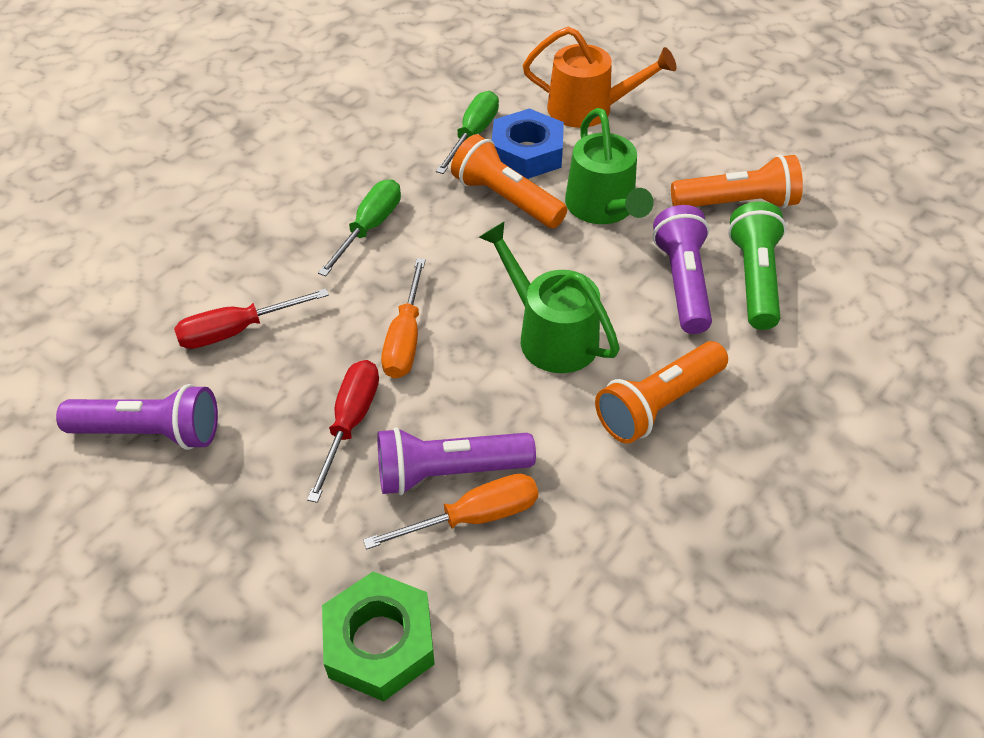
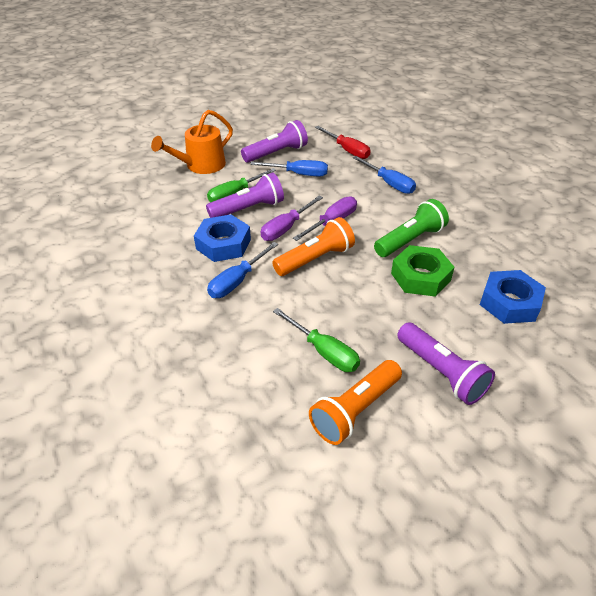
blue nut: [492,108,564,179] = 1 -> [194,215,251,262] [480,270,546,324] = 2
blue screwdriver: none = 0 -> [207,242,278,298] [250,160,328,177] [353,156,416,194] = 3
green watering can: [479,221,619,373] [565,108,653,224] = 2 -> none = 0
orange flashlight: [451,134,567,228] [595,341,728,444] [671,154,803,208] = 3 -> [272,217,355,276] [309,360,402,445] = 2
orange screwdriver: [363,474,538,550] [381,258,426,379] = 2 -> none = 0
purple screwdriver: none = 0 -> [261,196,323,241] [293,196,357,241] = 2
red screwdriver: [174,288,329,349] [307,360,379,503] = 2 -> [315,126,371,159] = 1

